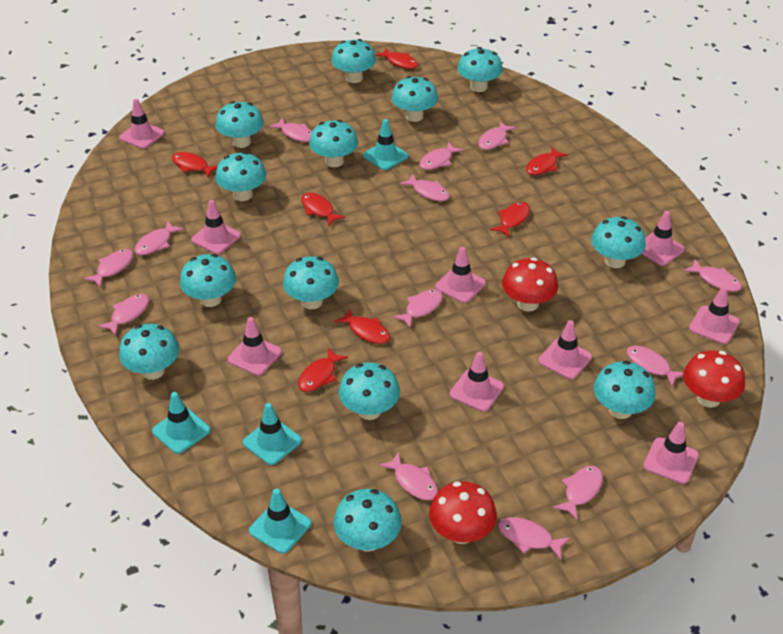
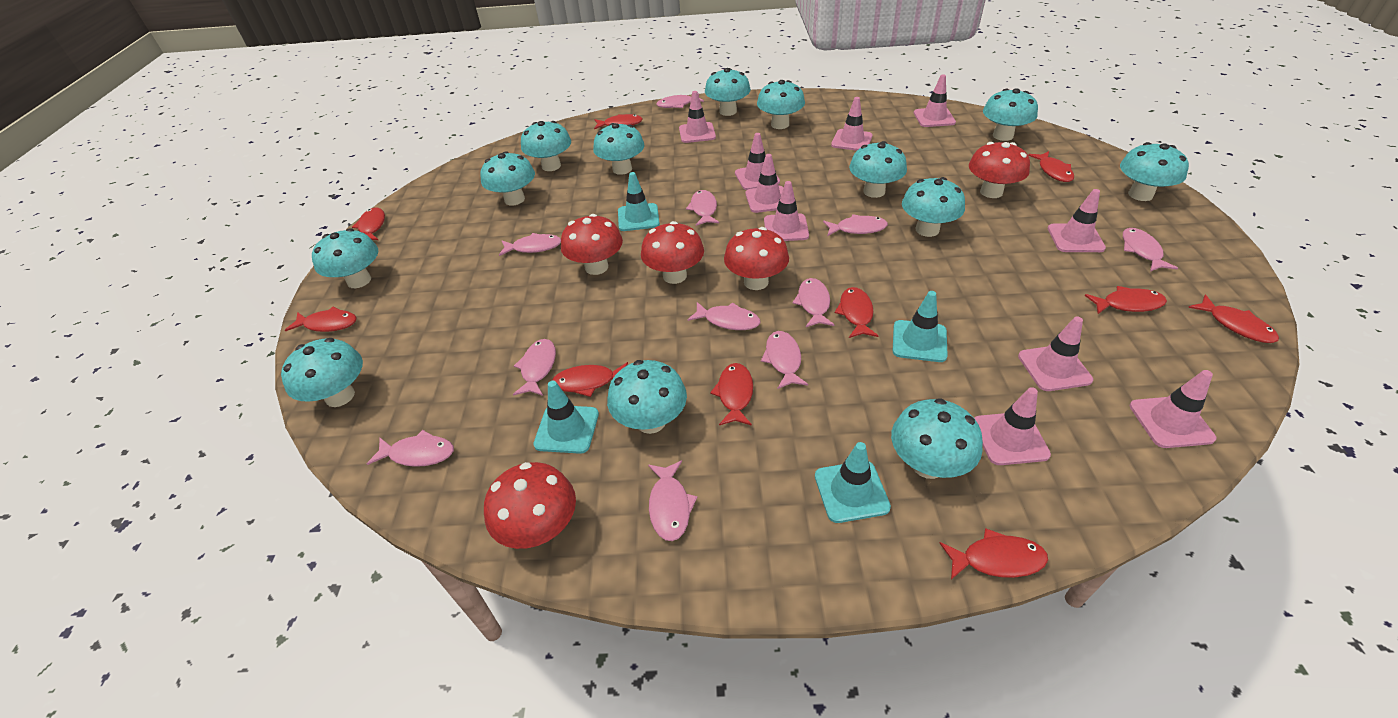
pink fish: [83,249,133,288] [98,294,149,336] [135,221,184,255] [269,118,312,142] [379,451,438,500] [393,289,443,328] [400,174,450,201] [419,142,463,170] [478,121,516,150] [498,517,570,560] [553,465,603,520] [626,346,683,387] [684,259,742,292] = 13 -> [367,430,454,467] [499,233,561,256] [513,339,556,396] [648,460,697,541] [656,93,704,108] [686,190,719,226] [687,302,760,330] [761,331,808,389] [793,278,834,327] [823,214,888,236] [1123,228,1178,271] = 11
pink traffic cone: [119,99,165,149] [191,200,241,254] [227,317,282,376] [435,247,486,303] [450,352,504,412] [538,320,592,379] [642,211,685,266] [643,422,699,484] [689,287,740,344] = 9 -> [679,91,716,143] [735,133,780,190] [745,154,784,213] [764,181,809,241] [831,97,873,151] [914,74,956,127] [974,387,1051,465] [1018,316,1093,391] [1048,189,1106,252] [1130,370,1216,448] = 10
red fish: [172,152,217,177] [298,348,348,392] [301,193,345,226] [334,308,390,344] [375,48,418,69] [490,202,530,237] [526,147,568,175] = 7 -> [285,307,357,332] [352,208,385,240] [552,362,628,397] [594,114,642,129] [710,363,753,426] [835,287,878,338] [940,528,1048,580] [1028,151,1074,182] [1085,286,1167,314] [1188,295,1279,343] = 10
red mushroom: [429,481,497,544] [502,258,558,311] [683,350,745,408] = 3 -> [484,462,576,549] [561,214,623,275] [641,221,704,284] [724,227,789,290] [969,142,1030,198] = 5

